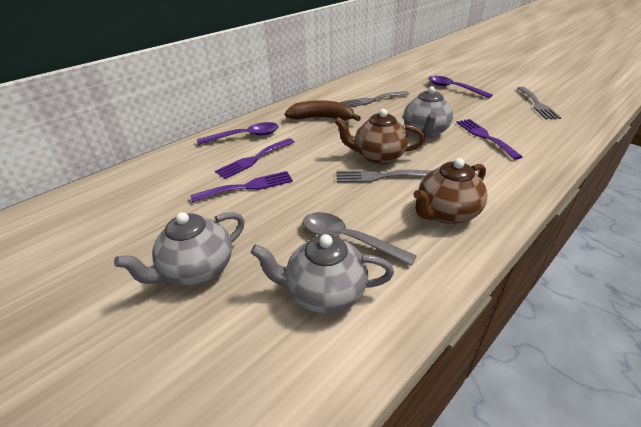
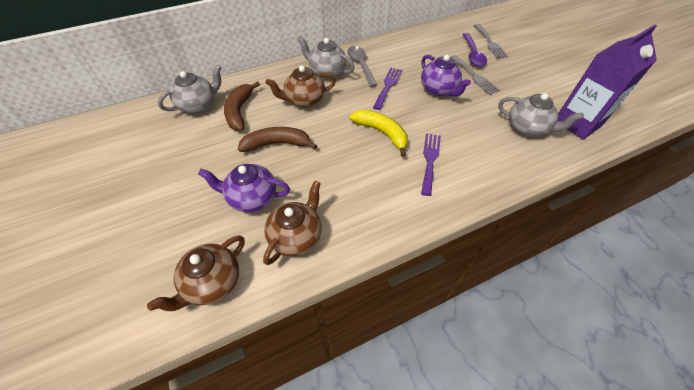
brown banana: [285,100,361,121] = 1 -> [224,81,260,131] [238,127,317,152] = 2
brown teapot: [334,109,425,165] [413,158,487,224] = 2 -> [147,235,245,311] [263,181,321,265] [265,65,336,108] = 3
grey fork: [336,170,431,183] [341,91,409,107] [517,87,561,119] = 3 -> [450,55,500,95] [474,24,508,59] = 2
purple carton: none = 0 -> [557,24,657,140] = 1
purple fork: [190,171,293,202] [215,138,295,179] [456,119,523,160] = 3 -> [373,68,402,110] [421,133,441,196] = 2
purple spoon: [197,122,279,145] [428,76,493,98] = 2 -> [462,33,487,67] = 1
purple teapot: none = 0 -> [198,164,290,212] [421,55,471,96] = 2
yellow banana: none = 0 -> [349,110,408,157] = 1

